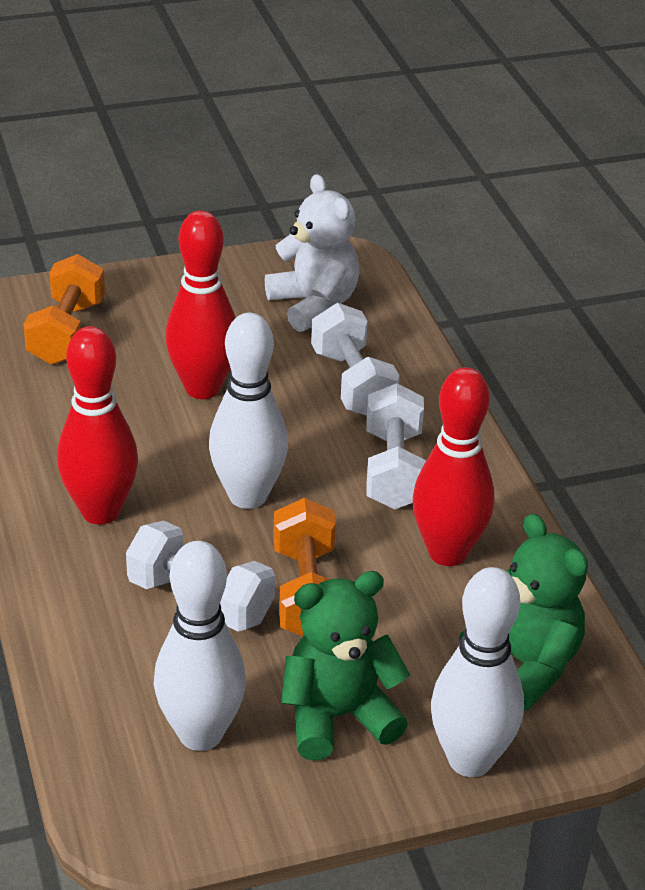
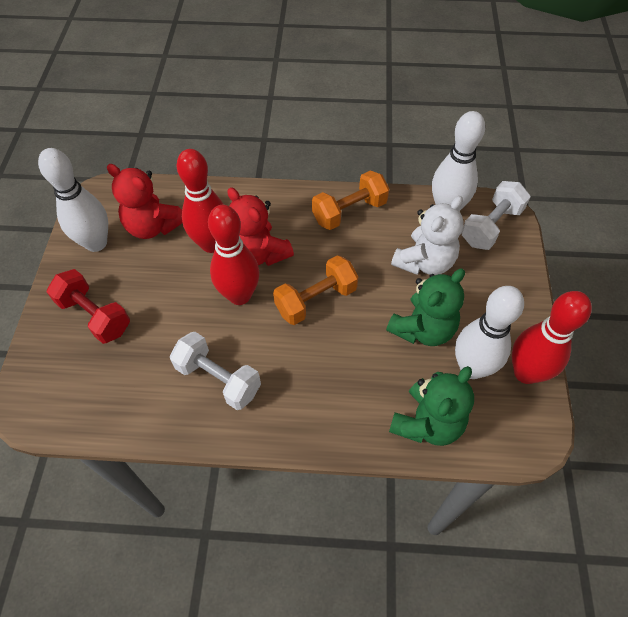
red dumbbell: none = 0 -> [47,269,130,344] = 1
red teddy bear: none = 0 -> [107,164,183,239] [228,187,294,266] = 2
white dumbbell: [126,521,275,632] [311,303,400,416] [366,383,426,510] = 3 -> [170,332,261,410] [461,181,531,250] = 2

